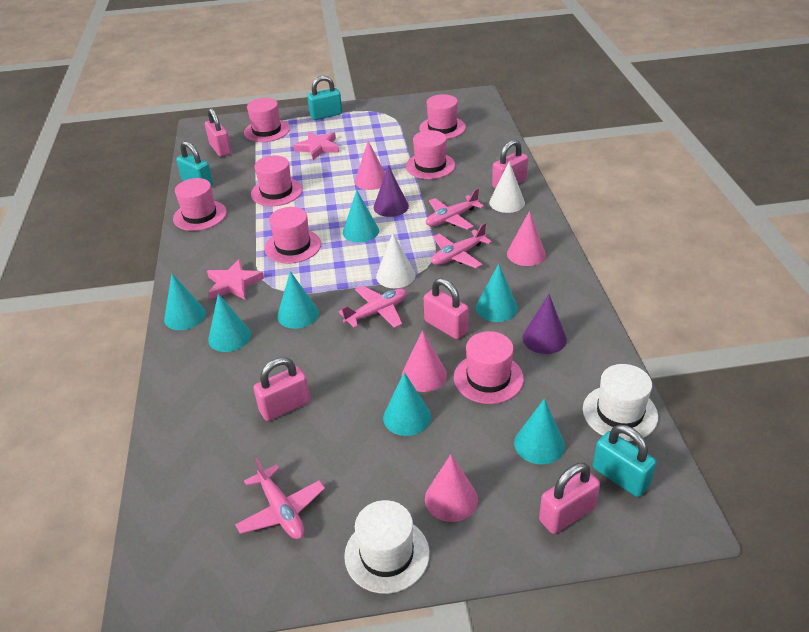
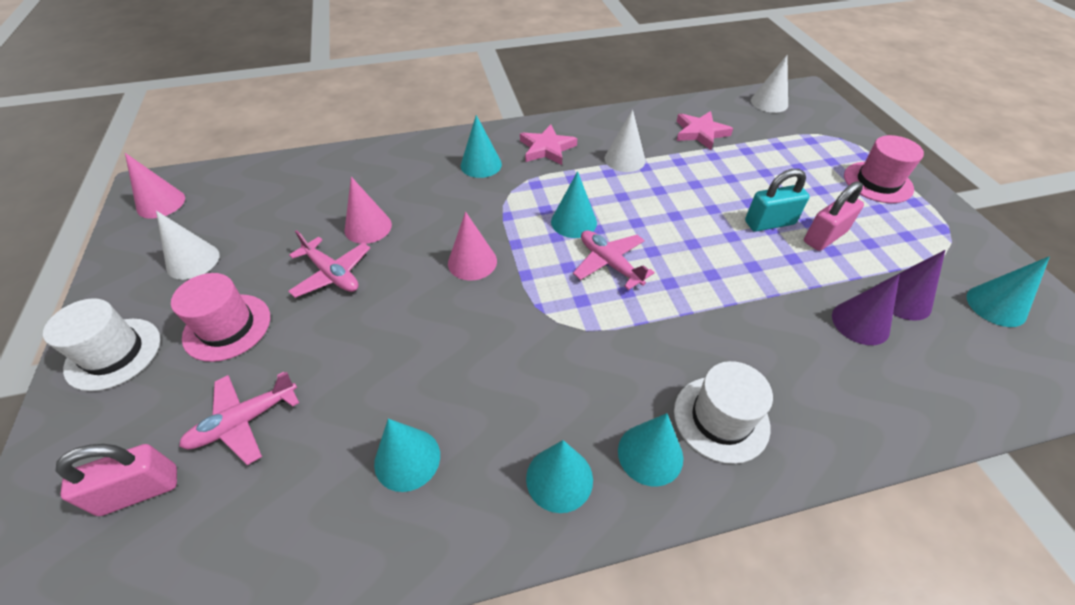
pink cone: [355,141,385,190] [402,330,447,392] [425,454,478,522] [507,211,546,266] = 4 -> [125,153,185,219] [345,177,392,244] [448,212,497,281] = 3
pink hat: [173,178,227,231] [244,98,290,142] [251,155,302,206] [265,207,321,264] [406,130,455,179] [419,94,466,139] [454,331,524,404] = 7 -> [171,273,270,362] [844,135,924,203] = 2
pink padlock: [205,108,232,157] [253,357,310,421] [424,278,469,339] [492,140,528,189] [539,463,600,534] = 5 -> [56,444,177,516] [804,181,864,251] = 2
pink plane: [235,458,325,539] [338,286,407,328] [426,188,484,230] [431,223,492,268] = 4 -> [179,372,299,465] [288,230,370,298] [573,230,655,290] = 3
turquoise cone: [164,274,206,330] [208,293,251,352] [277,271,319,329] [343,190,379,243] [383,372,431,436] [476,264,518,322] [514,399,565,465] = 7 -> [374,419,440,492] [461,115,502,178] [526,440,593,513] [551,171,597,238] [618,413,683,486] [966,256,1050,327] = 6
turquoise padlock: [176,141,213,187] [307,76,342,120] [593,425,656,497] = 3 -> [745,169,810,232] = 1
white cone: [376,233,416,288] [489,161,525,213] = 2 -> [156,211,220,280] [605,109,645,172] [751,55,788,113] = 3

